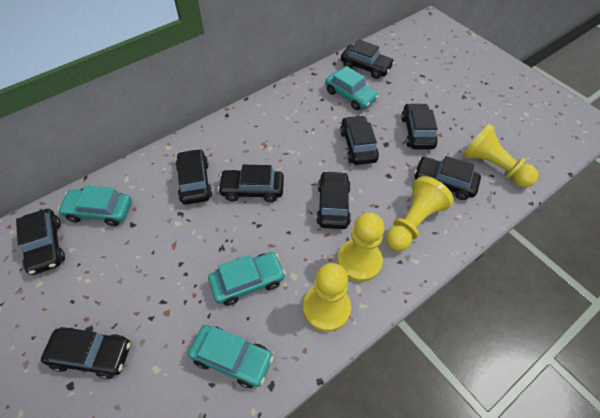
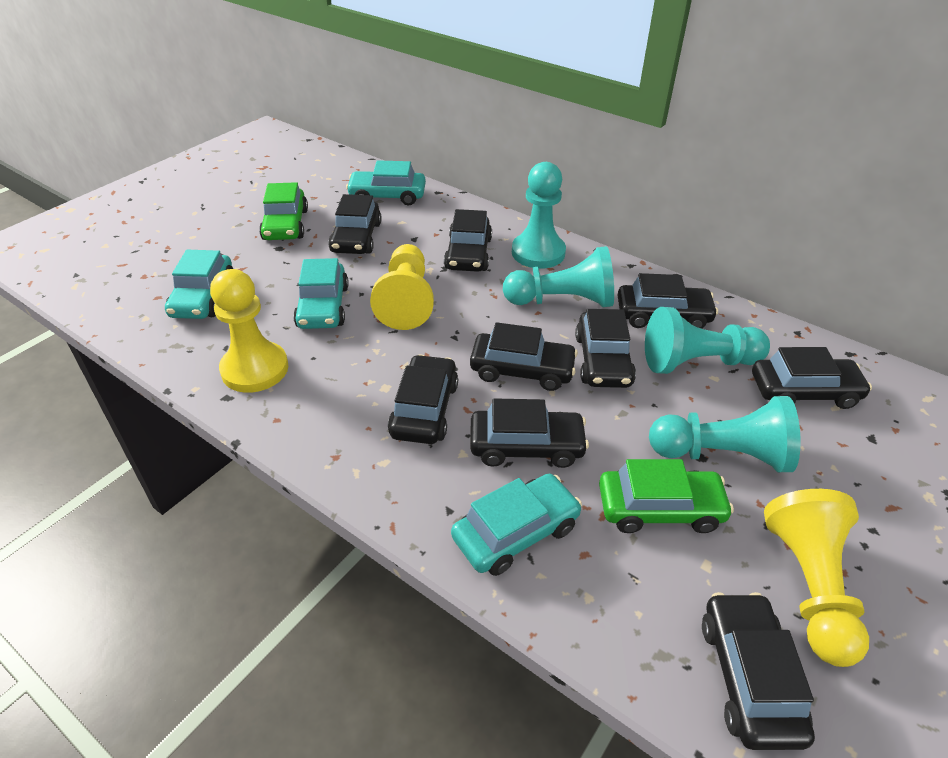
green car: none = 0 -> [259,182,308,240] [599,459,734,533] = 2
turquoise pawn: none = 0 -> [503,246,614,307] [512,162,566,269] [645,307,770,374] [649,396,800,472] = 4
yellow pawn: [303,263,351,332] [337,212,385,282] [385,176,454,251] [462,124,539,187] = 4 -> [210,269,289,393] [370,244,434,330] [764,489,869,667] = 3

